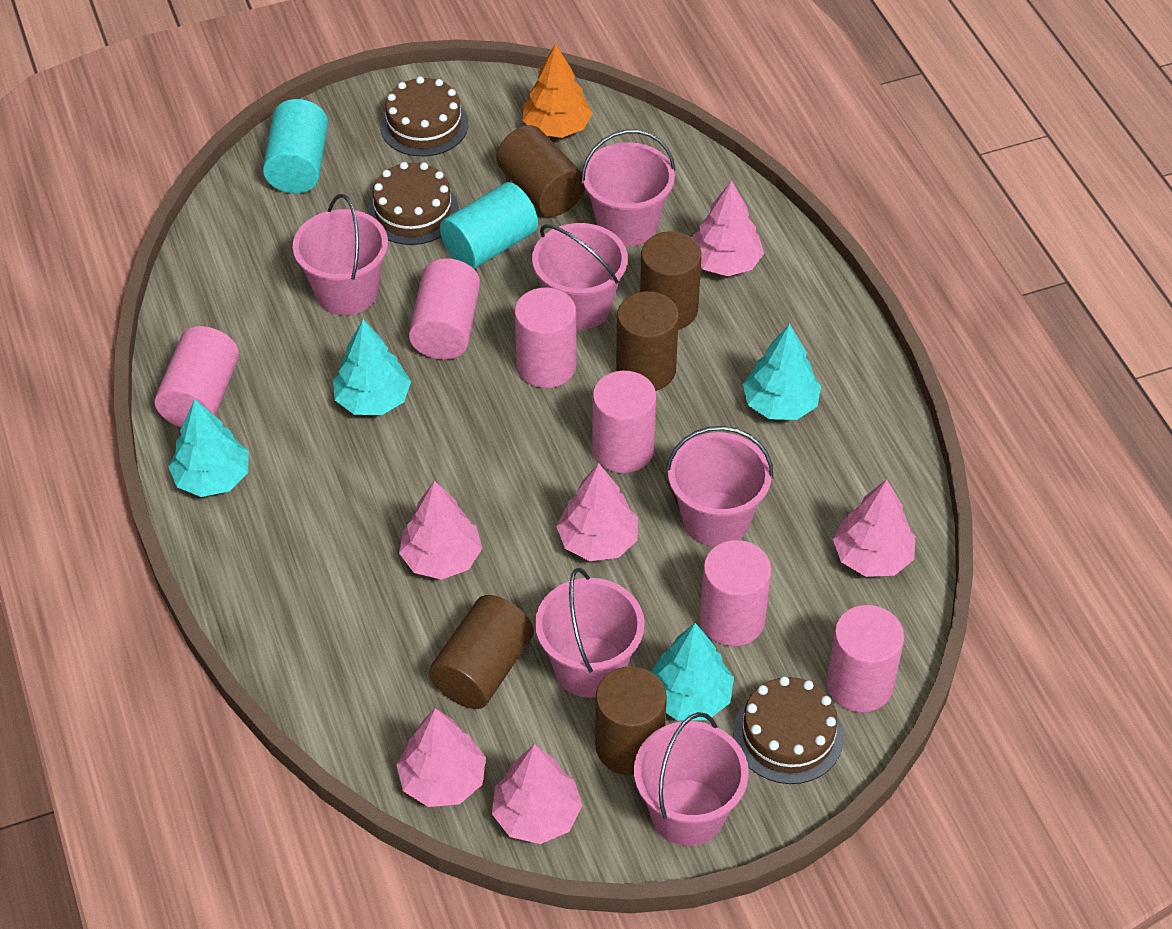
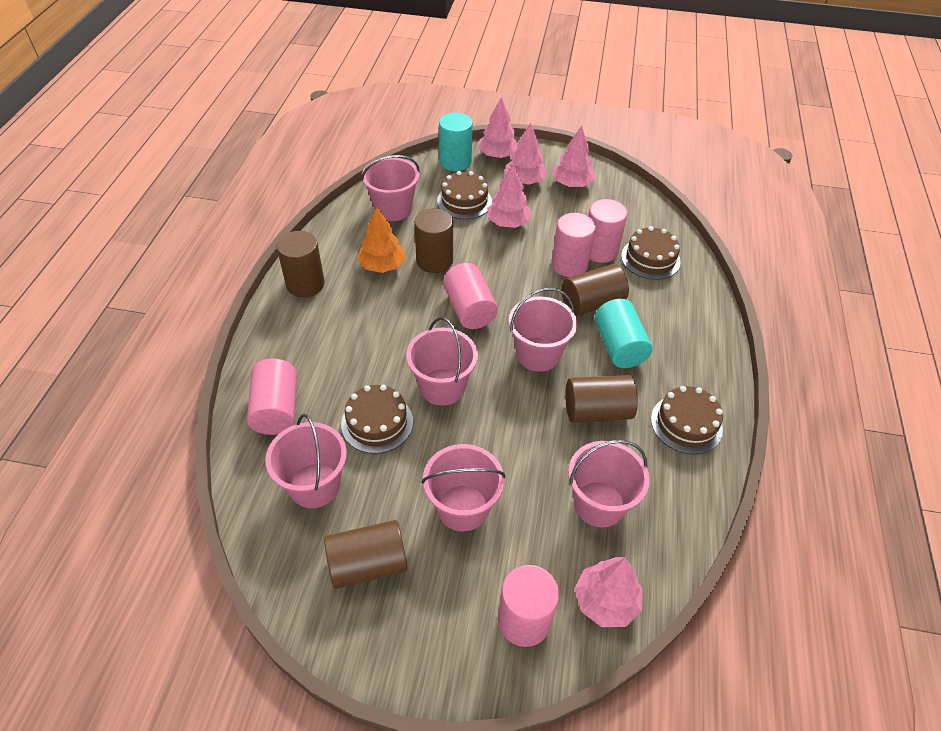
brown cake: [367,162,459,245] [380,76,468,157] [733,676,844,784] = 3 -> [341,385,413,454] [437,171,492,219] [621,226,681,280] [651,386,723,454] = 4
pink cylinder: [154,326,239,427] [409,258,480,360] [514,288,577,388] [592,371,656,473] [700,540,771,646] [826,605,904,712] = 6 -> [247,358,297,435] [443,263,498,329] [498,565,559,647] [551,213,596,277] [588,199,628,263] = 5
pink tree: [396,708,486,807] [399,480,482,580] [492,744,582,844] [556,463,638,561] [693,180,764,276] [833,479,915,577] = 6 -> [478,97,518,158] [487,164,532,228] [505,123,548,185] [552,126,595,187] [575,557,642,627] = 5
turquoise tree: [168,399,249,497] [333,319,411,415] [651,623,734,721] [743,324,821,420] = 4 -> none = 0

